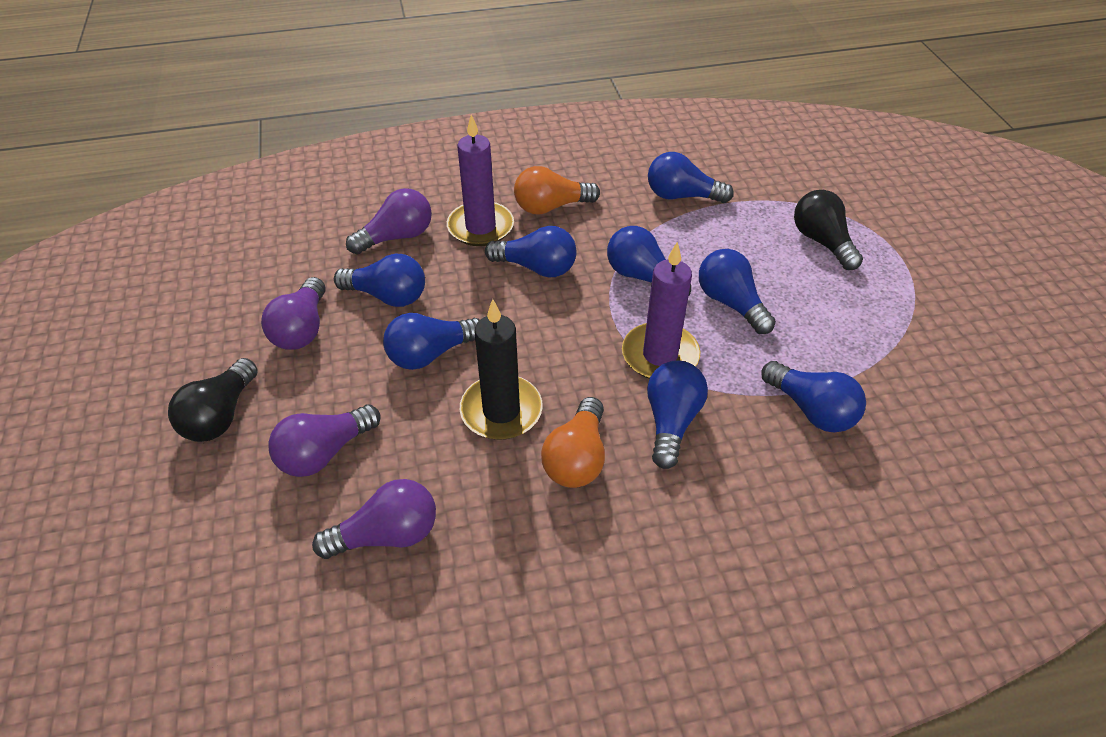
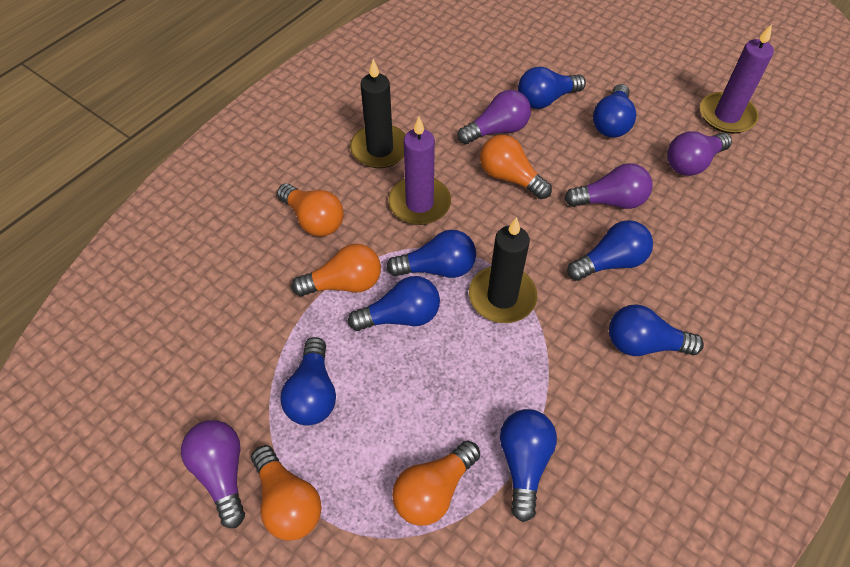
black candle: [460,299,543,440] = 1 -> [350,59,406,168] [469,217,537,323] = 2
black light bulb: [168,358,258,442] [794,190,863,270] = 2 -> none = 0
orange light bulb: [514,166,600,215] [541,397,605,488] = 2 -> [251,445,322,541] [277,184,344,237] [292,244,381,296] [392,441,480,526] [480,135,552,199] = 5

